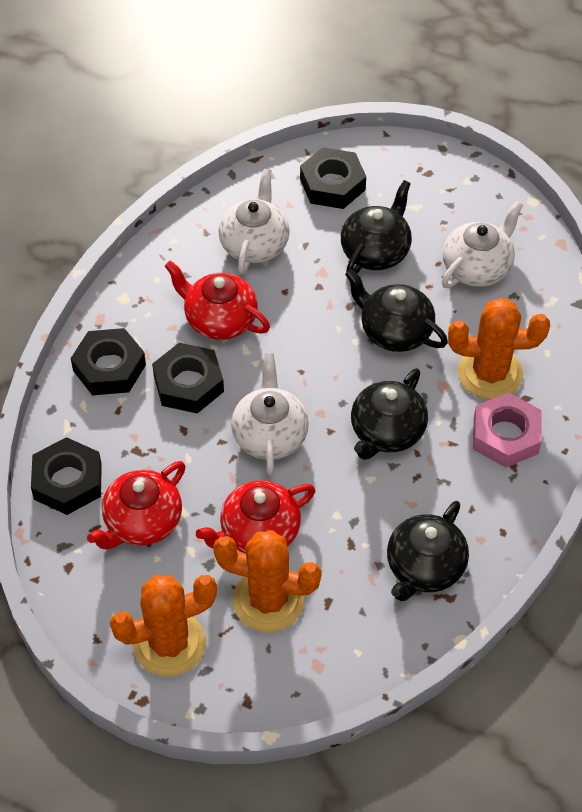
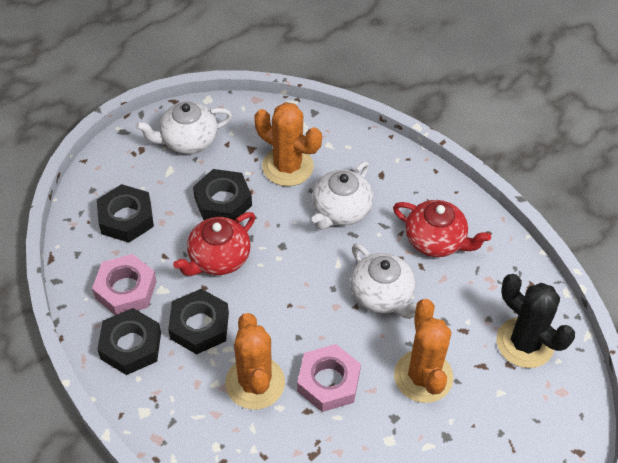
black cactus: none = 0 -> [497,274,575,368] = 1
black teapot: [341,180,412,273] [345,269,448,352] [351,368,428,460] [387,501,469,601] = 4 -> none = 0
pink nut: [473,392,542,468] = 1 -> [92,254,157,315] [297,344,361,412] = 2
red teapot: [87,461,186,549] [165,261,270,340] [196,480,315,553] = 3 -> [173,212,255,276] [393,200,491,257] = 2

